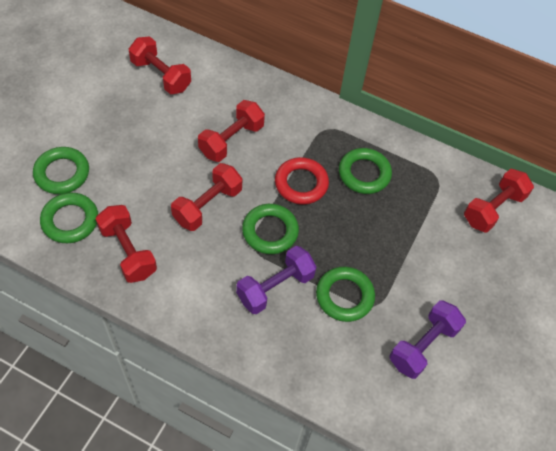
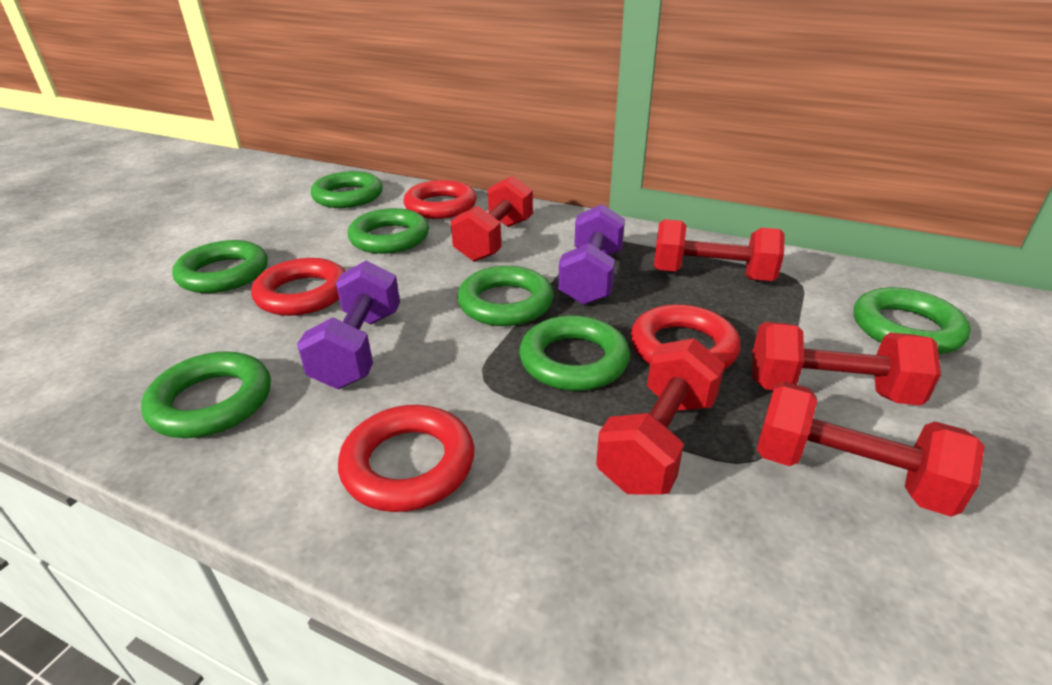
green ring: [33,147,89,194] [40,193,98,243] [242,204,299,254] [316,267,375,322] [339,148,392,194] = 5 -> [141,351,271,438] [172,240,268,293] [311,171,383,208] [348,208,429,254] [457,266,554,326] [520,315,630,391] [854,287,971,354] = 7
red ring: [275,157,329,205] = 1 -> [251,258,346,316] [338,405,474,512] [403,180,477,219] [631,304,741,370] = 4

